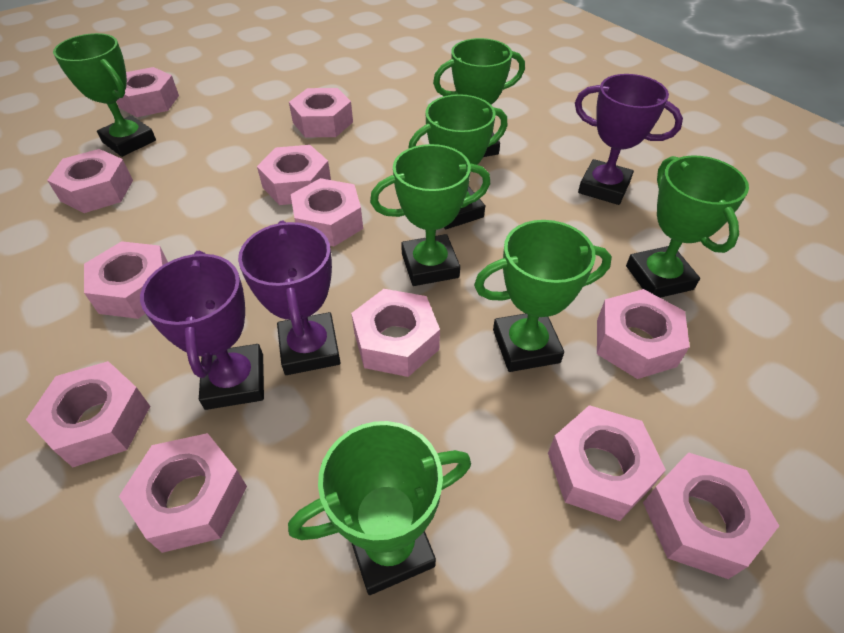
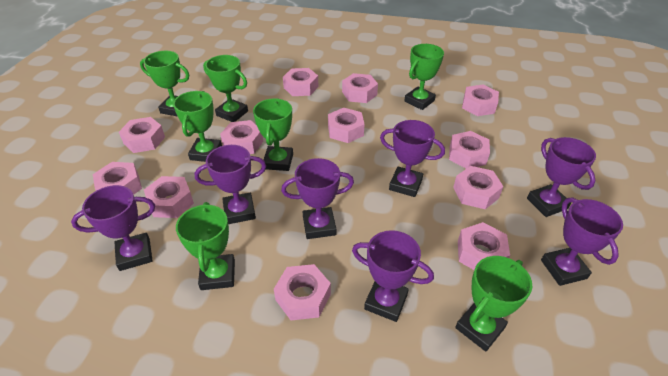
purple trophy: [140,250,264,410] [238,221,341,375] [575,74,683,205] = 3 -> [71,185,155,271] [195,145,266,224] [281,158,354,239] [352,230,434,322] [380,120,445,197] [527,137,596,217] [541,197,623,286] = 7

